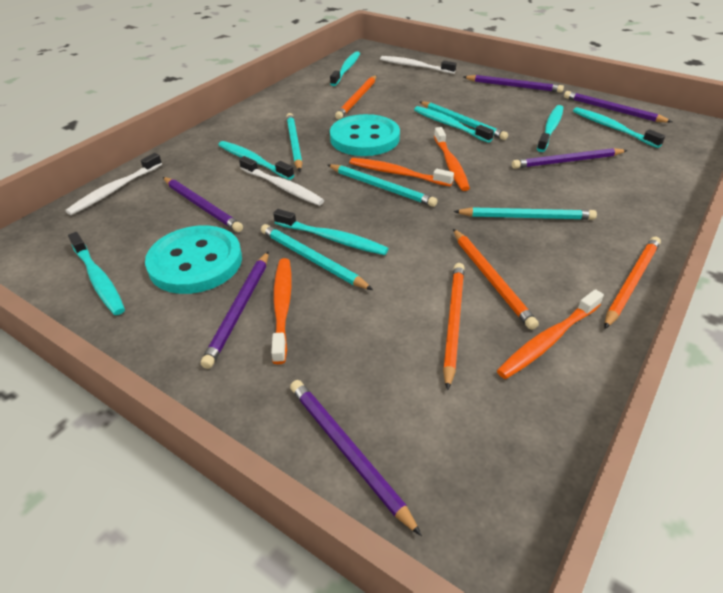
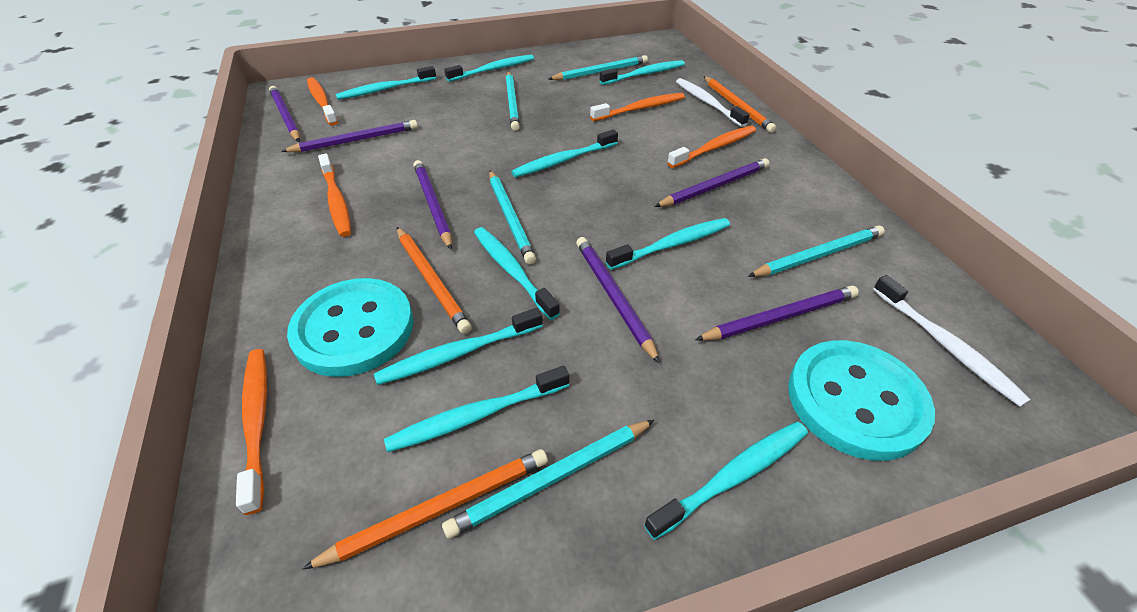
orange pencil: [335,75,377,119] [443,263,465,391] [453,229,539,330] [604,237,661,329] = 4 -> [302,449,548,570] [397,227,472,334] [703,76,777,133] = 3
orange toothbrush: [271,258,292,364] [349,158,454,186] [434,127,470,191] [497,289,604,379] = 4 -> [236,349,267,515] [307,77,338,126] [318,153,351,237] [590,93,685,121] [667,126,756,168] = 5
turquoise toothbrush: [68,232,125,315] [218,141,294,180] [273,209,389,255] [330,51,360,86] [414,106,494,143] [537,105,563,152] [573,107,665,148] = 7 -> [335,66,436,100] [374,308,543,385] [384,366,569,452] [444,55,534,82] [474,227,560,320] [511,129,618,177] [599,60,685,85] [606,218,730,270] [644,422,808,540] = 9
white toothbrush: [65,153,162,215] [239,156,324,206] [380,56,456,74] = 3 -> [676,78,750,127] [873,275,1031,407] = 2

